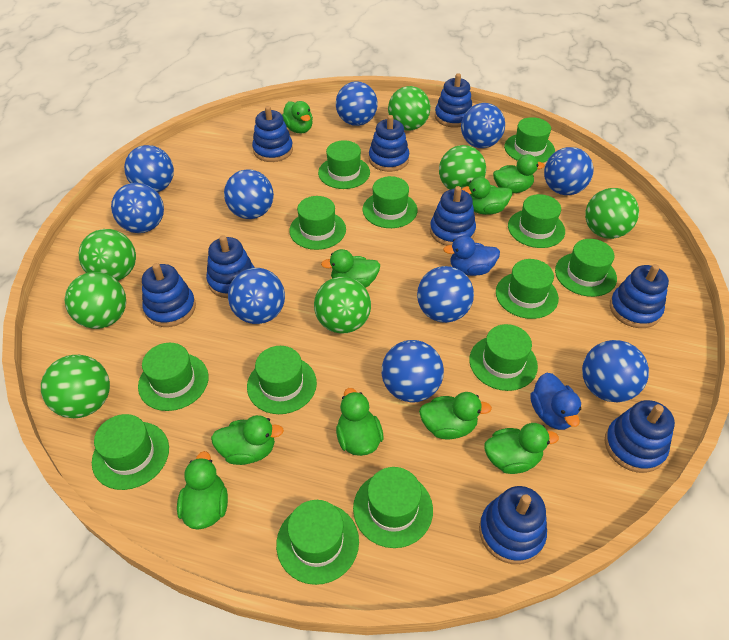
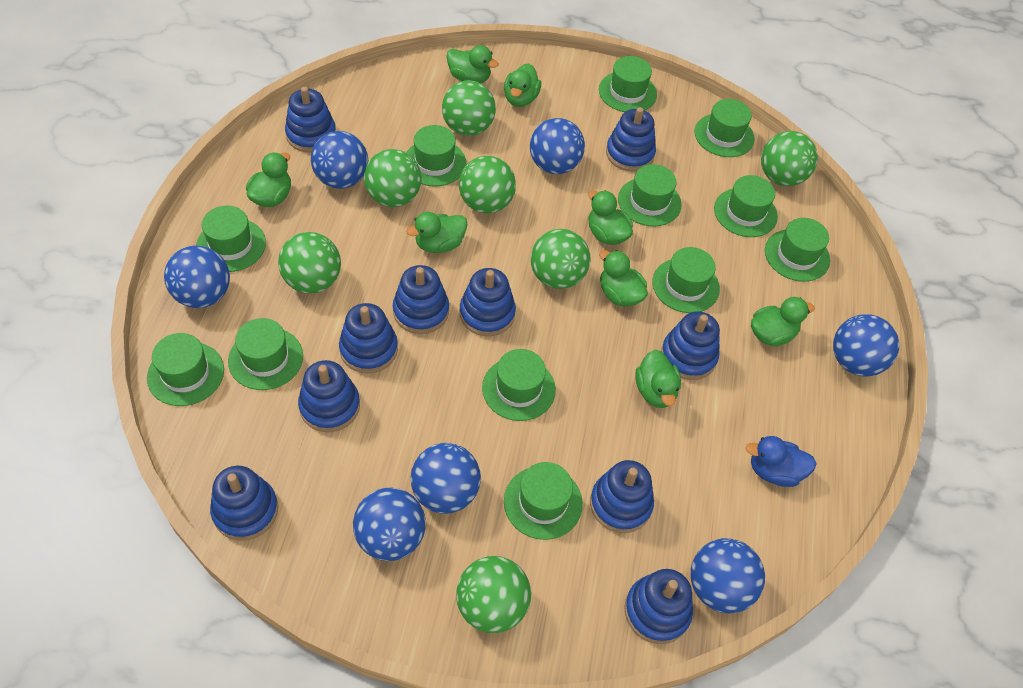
blue ball: [111,183,164,233] [124,145,174,192] [224,169,274,219] [228,268,285,324] [336,82,378,126] [382,340,444,402] [417,266,474,323] [461,103,505,148] [544,147,593,195] [582,340,649,402] = 10 -> [164,245,230,308] [311,131,368,189] [353,488,425,561] [411,443,481,514] [530,118,585,174] [691,538,765,613] [833,314,899,377] = 7
blue duck: [443,235,500,276] [530,373,581,430] = 2 -> [745,436,817,487] = 1
blue stacking toy: [142,263,196,327] [206,235,255,298] [252,106,293,162] [369,115,409,172] [430,186,476,246] [435,73,472,128] [479,486,547,564] [605,400,675,473] [610,264,669,328] = 9 -> [210,466,278,541] [285,87,336,153] [298,360,360,432] [339,303,398,373] [393,265,449,334] [460,268,516,336] [590,460,654,533] [606,107,656,172] [624,569,693,644] [661,311,720,380] = 10
green duck: [177,451,228,530] [211,415,284,465] [282,101,313,133] [321,249,380,288] [336,388,384,456] [419,392,492,440] [462,177,512,215] [484,423,559,474] [493,154,544,193] = 9 -> [246,152,291,207] [406,212,467,253] [446,45,499,83] [504,64,541,107] [588,190,633,245] [599,250,648,307] [635,350,681,408] [751,297,815,346] = 8
green hat: [92,414,169,490] [138,343,209,411] [247,346,317,414] [276,500,359,585] [289,196,346,250] [318,140,370,189] [353,467,433,548] [363,176,418,228] [469,324,538,391] [496,259,559,319] [504,117,555,163] [508,194,565,248] [555,239,617,297] = 13 -> [147,333,224,406] [196,206,266,272] [228,318,303,390] [406,125,466,186] [482,349,556,421] [504,462,583,540] [599,56,657,112] [618,164,682,227] [652,247,720,313] [695,99,754,157] [714,175,778,237] [765,218,830,282] = 12

